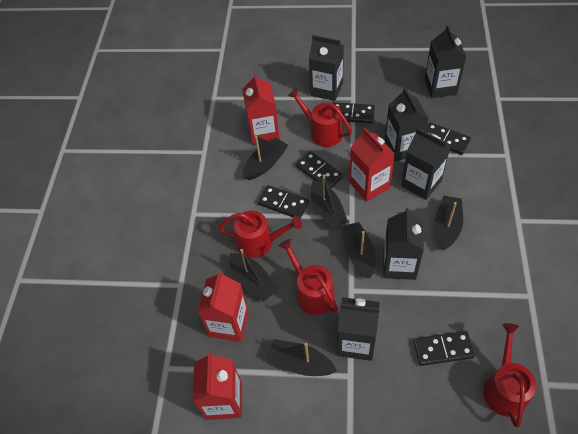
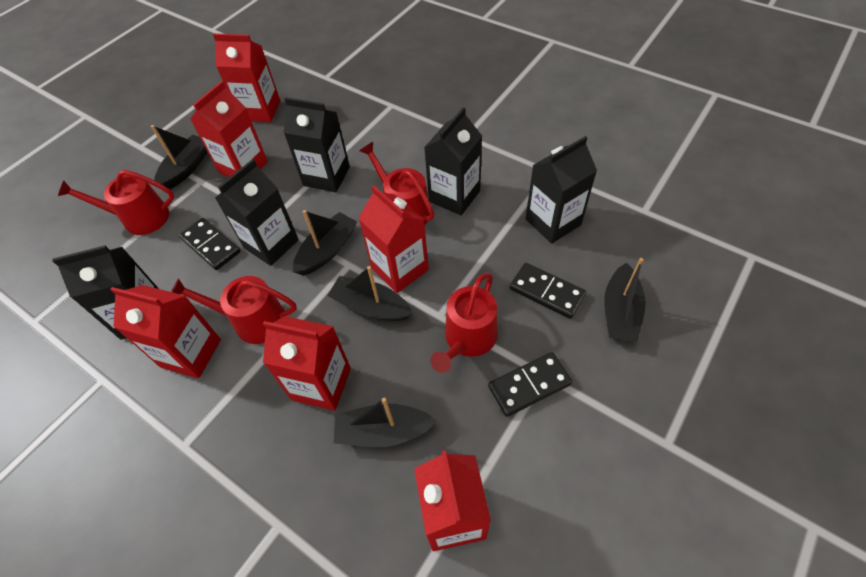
black boat: [229,249,278,302] [243,136,288,180] [266,339,337,376] [311,174,348,229] [342,222,376,278] [435,196,463,250] = 6 -> [151,125,207,189] [293,210,357,276] [327,266,413,321] [334,397,437,447] [604,258,646,342] = 5
black carton: [309,35,344,101] [338,297,379,361] [383,208,424,280] [385,88,429,162] [401,128,451,200] [424,25,466,98] = 6 -> [52,245,159,340] [215,159,299,266] [283,97,350,192] [424,107,482,215] [525,136,597,243] = 5
black domino: [258,185,309,219] [296,151,343,189] [333,102,375,123] [413,331,475,366] [426,122,471,155] = 5 -> [179,218,241,270] [488,352,573,417] [510,263,586,319] = 3
red carton: [192,353,242,420] [197,271,249,342] [242,73,280,145] [349,127,395,202] = 4 -> [110,285,221,378] [190,81,268,178] [213,33,280,122] [263,316,351,411] [358,185,429,293] [414,450,491,551] = 6

